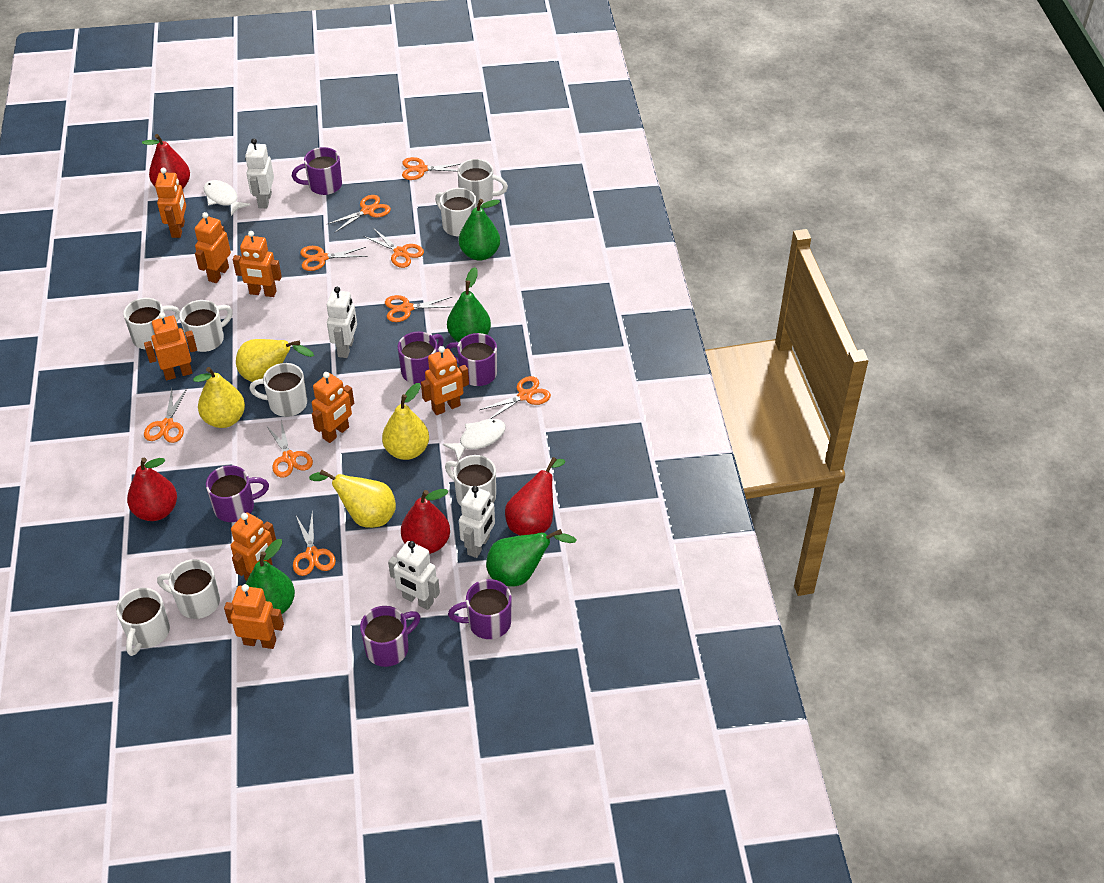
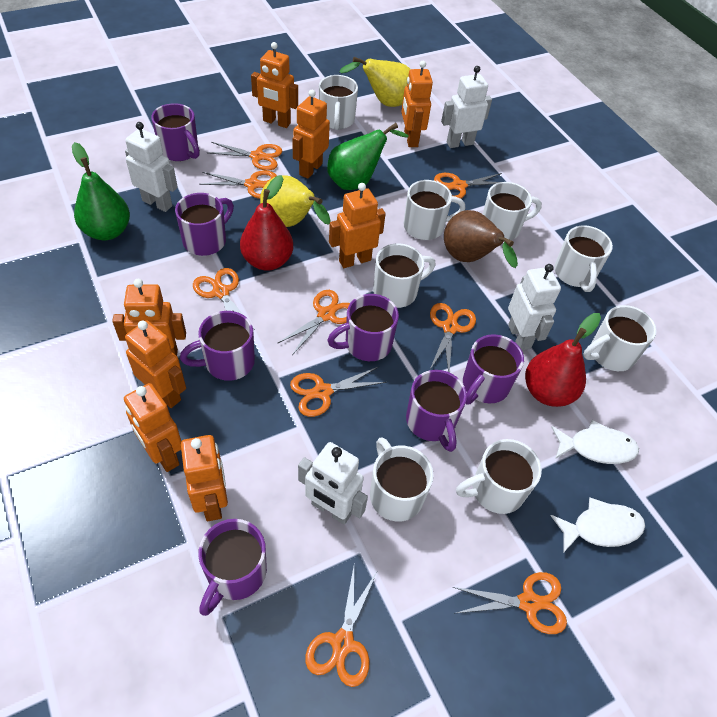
brown pear: none = 0 -> [444,210,518,268] = 1
green pear: [246,539,295,614] [447,267,491,342] [459,199,500,261] [486,529,577,586] = 4 -> [72,142,130,240] [327,123,409,190] = 2
purple mug: [206,465,269,522] [292,147,342,195] [360,606,420,667] [398,332,444,384] [446,333,497,386] [448,579,511,639] = 6 -> [151,103,200,161] [175,193,234,256] [180,311,255,381] [198,519,267,616] [327,294,399,361] [406,370,467,452] [463,334,524,404] = 7
red pear: [127,458,177,521] [142,134,190,189] [401,489,450,554] [505,457,565,535] = 4 -> [240,175,293,271] [525,313,601,407] = 2
yellow pear: [193,367,245,428] [236,339,314,382] [309,469,396,528] [382,383,429,460] = 4 -> [260,175,331,227] [339,57,410,107] = 2

